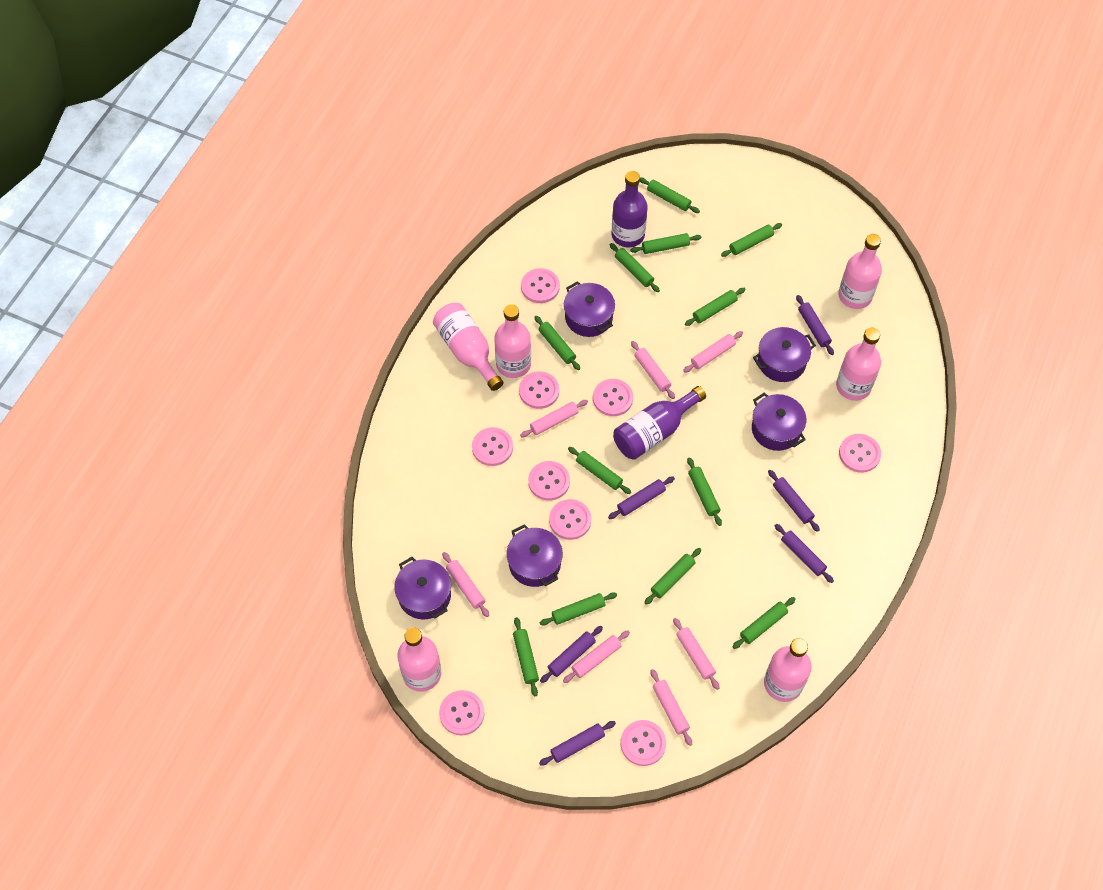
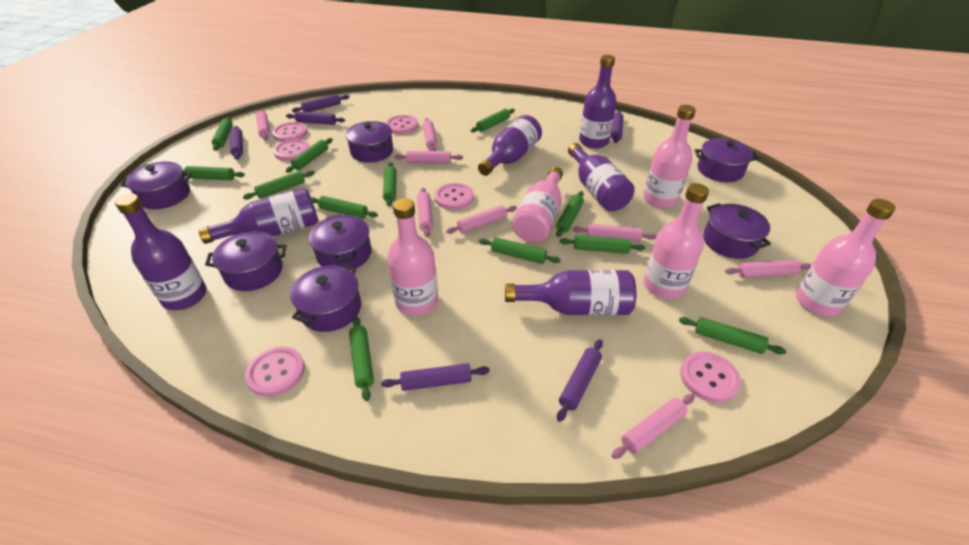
pink bottle: [397,628,441,692] [433,303,503,391] [494,304,531,378] [764,638,811,702] [836,328,881,401] [838,234,882,309] = 6 -> [387,198,438,316] [512,167,563,243] [643,105,696,208] [644,183,709,299] [795,199,896,316] = 5
pink button: [439,690,484,736] [472,427,513,466] [519,371,559,409] [521,268,560,303] [528,461,570,501] [549,499,591,540] [593,379,633,416] [621,720,666,766] [839,434,881,473] = 9 -> [245,346,305,397] [272,122,308,142] [273,139,310,161] [386,115,418,134] [435,183,474,210] [680,351,741,403] = 6
pink rolling pin: [442,552,489,617] [520,400,588,437] [563,631,630,683] [631,341,675,399] [650,669,692,746] [673,618,719,690] [683,331,743,373] = 7 -> [256,110,270,140] [394,151,463,163] [417,188,433,237] [423,118,438,151] [446,205,517,234] [573,224,657,242] [612,394,695,459] [725,260,811,278] = 8
purple bottle: [612,171,648,247] [613,386,706,460] = 2 -> [115,193,207,310] [198,188,318,244] [478,115,542,176] [505,270,636,315] [568,143,635,211] [579,55,617,149] = 6
purple pot: [394,557,451,619] [507,524,563,587] [564,281,615,337] [752,393,806,451] [753,327,816,382] = 5 -> [120,161,192,209] [205,231,286,291] [290,264,361,332] [309,214,372,268] [345,121,393,163] [694,138,759,182] [703,203,771,259] = 7

